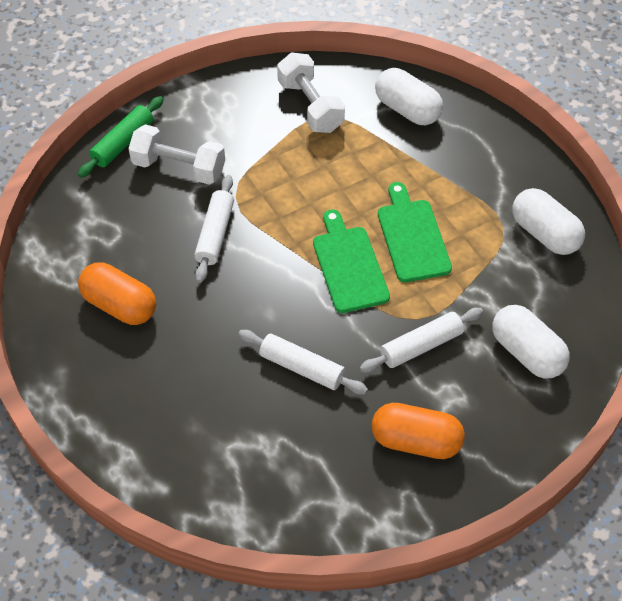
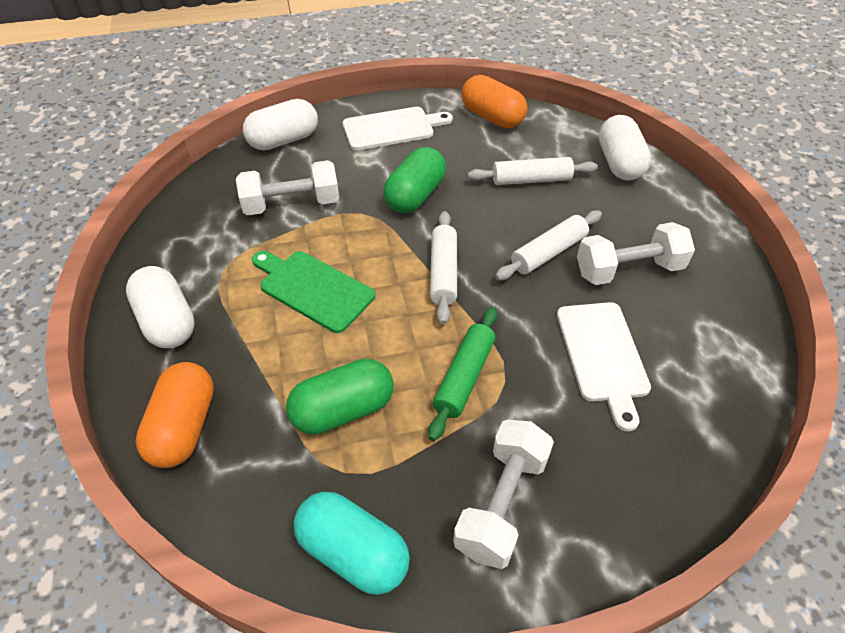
green capsule: none = 0 -> [286,359,394,435] [383,147,446,213] = 2
green cutting board: [313,209,390,313] [378,182,452,282] = 2 -> [252,251,375,333] = 1
turquoise capsule: none = 0 -> [294,492,410,595] = 1
white cutting board: none = 0 -> [343,107,453,150] [557,302,651,431] = 2
white dumbbell: [128,124,225,185] [277,52,345,133] = 2 -> [236,160,339,215] [453,420,554,569] [577,222,695,285] = 3

